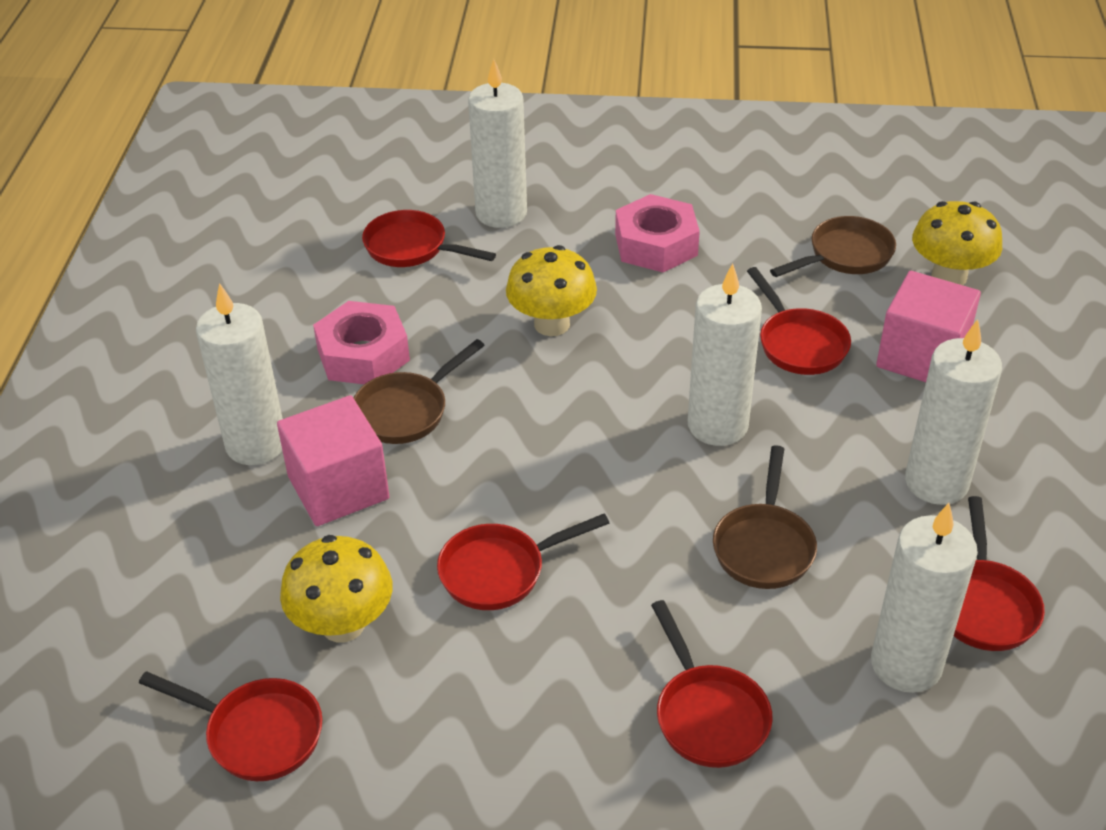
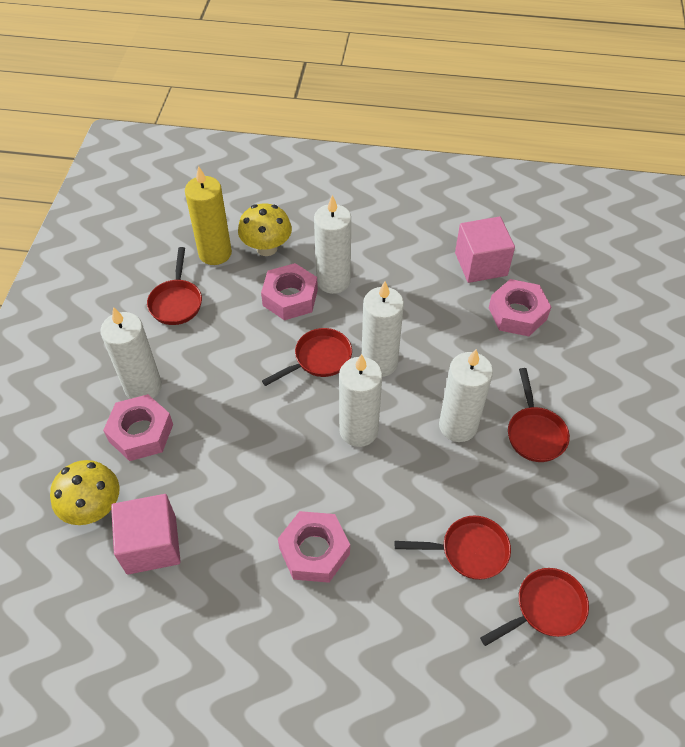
brown pan: [354,339,485,444] [713,445,817,589] [770,216,896,277] = 3 -> none = 0
pink nut: [313,301,410,384] [615,194,700,272] = 2 -> [103,394,173,461] [261,263,318,320] [278,511,350,583] [489,279,551,336] = 4
red pan: [139,671,322,781] [362,210,496,267] [437,514,609,610] [651,600,773,768] [747,267,851,375] [954,496,1045,651] = 6 -> [147,247,202,325] [262,328,352,386] [395,516,511,580] [480,568,589,646] [508,368,570,462] = 5
yellow candle: none = 0 -> [185,166,232,265] = 1
yellow mushroom: [280,535,393,642] [506,245,597,336] [912,201,1002,285] = 3 -> [50,460,120,525] [238,204,292,256] = 2

